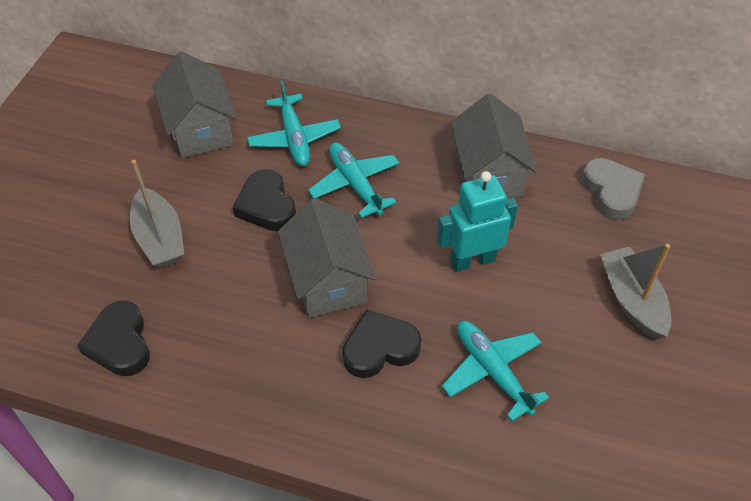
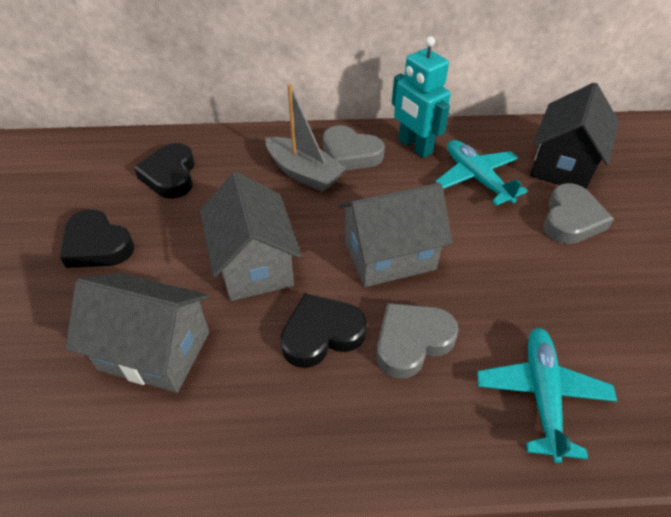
black house: none = 0 -> [530,82,619,190] = 1
grey boat: [130,160,185,268] [600,244,671,339] = 2 -> [265,84,346,192] = 1
grey heart: [581,158,645,220] = 1 -> [323,125,385,171] [376,303,459,379] [543,183,614,244] = 3
turquoise plane: [247,80,341,166] [308,143,399,218] [442,321,549,421] = 3 -> [435,140,528,206] [477,328,617,463] = 2

